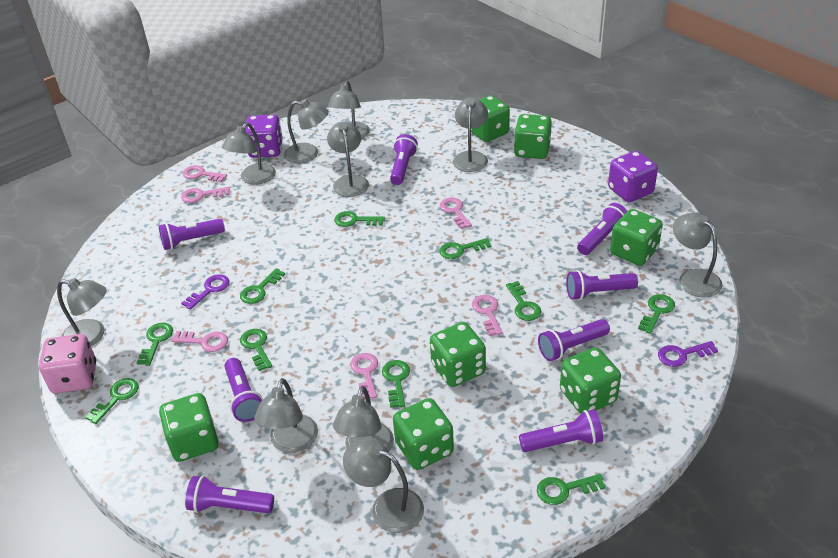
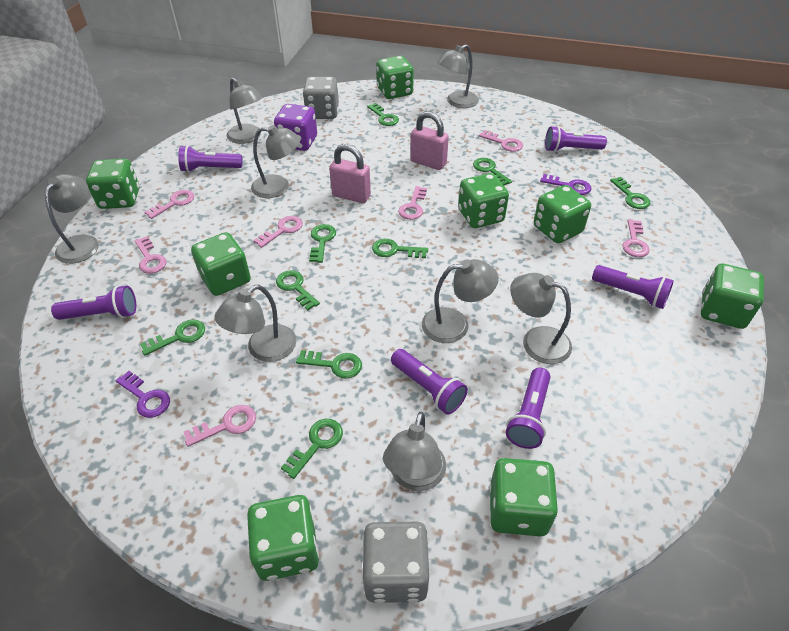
green dice: [159,393,219,462] [393,398,454,470] [430,322,486,387] [471,95,510,142] [514,114,552,159] [560,347,621,414] [610,209,663,266] = 7 -> [86,159,139,209] [191,232,251,296] [247,495,319,581] [376,56,414,99] [458,173,509,228] [490,458,558,536] [534,185,591,243] [701,263,764,329] = 8
green key: [85,378,139,424] [137,322,173,366] [240,268,285,304] [240,329,272,371] [334,211,385,227] [382,360,410,408] [439,238,491,259] [506,281,541,321] [537,474,606,505] [638,294,675,334] = 10 -> [140,319,205,356] [276,270,320,310] [281,419,343,479] [296,350,362,379] [309,224,336,263] [367,103,399,126] [372,239,428,258] [473,158,512,186] [610,177,650,209] = 9
grey dice: none = 0 -> [303,77,339,119] [362,522,429,603] = 2
grey lamp: [57,278,107,346] [222,122,276,185] [254,378,318,453] [284,99,329,163] [327,121,369,197] [328,81,370,139] [333,386,394,451] [343,439,424,533] [453,98,488,172] [673,212,723,298] = 10 -> [45,174,99,264] [214,285,297,362] [226,77,262,144] [251,125,300,198] [383,412,446,491] [422,259,499,343] [438,44,479,108] [510,273,572,364] = 8
pink dice: [39,334,96,394] = 1 -> none = 0
pink key: [171,331,228,352] [181,187,230,203] [183,165,227,182] [350,353,378,399] [440,198,472,229] [472,295,503,336] = 6 -> [134,236,166,274] [144,190,194,219] [184,405,256,447] [253,216,303,248] [398,186,427,220] [479,130,523,152] [622,219,650,257] = 7
pink padlock: none = 0 -> [329,144,371,203] [410,111,449,170] = 2
purple dice: [245,115,283,158] [608,151,658,202] = 2 -> [274,104,317,151] = 1
purple flashlight: [159,219,225,250] [185,476,274,513] [224,358,263,422] [390,134,418,185] [519,409,603,452] [538,319,610,361] [566,270,638,300] [577,203,627,255] = 8 -> [51,285,136,320] [178,145,243,172] [391,349,468,414] [506,368,551,449] [545,126,607,152] [592,265,674,309] = 6

